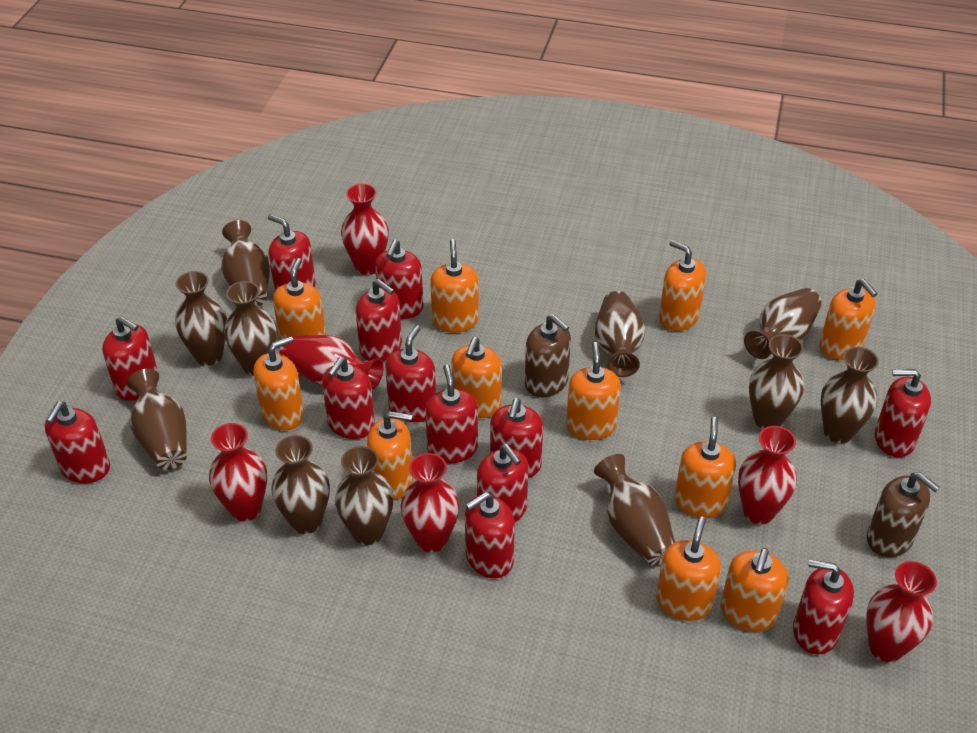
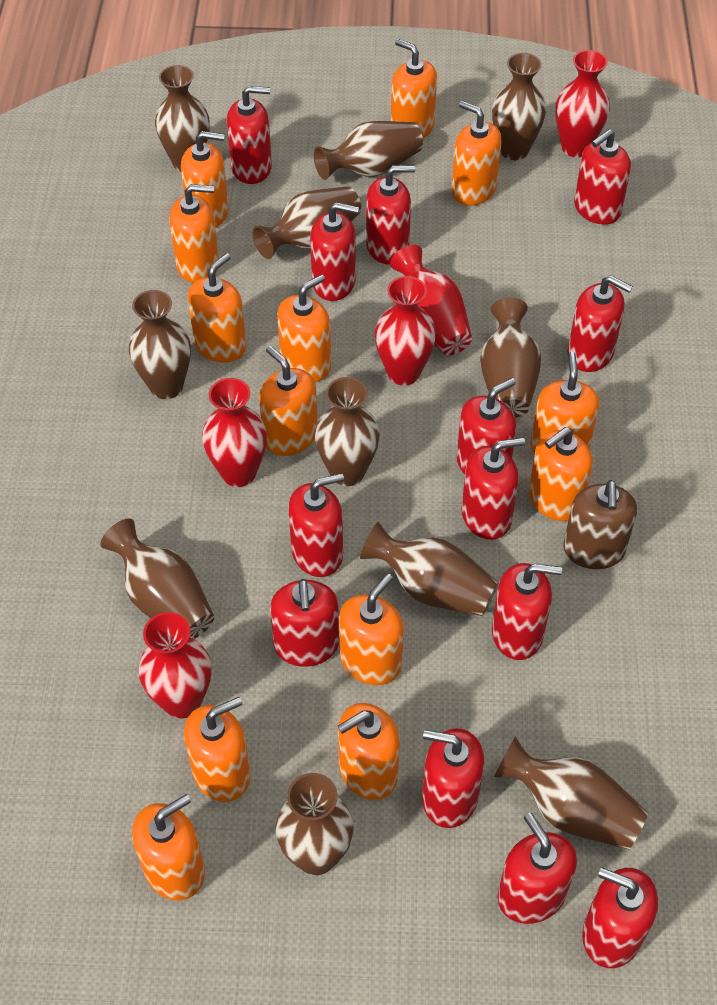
brown soap dispenser: [525,314,571,397] [867,472,940,557] = 2 -> [563,480,637,569] = 1
orange soap dispenser: [253,336,304,430] [273,258,326,340] [367,411,413,500] [430,239,479,333] [451,337,502,418] [566,342,621,440] [656,517,721,621] [659,240,706,331] [674,417,736,518] [720,548,789,632] [819,279,878,360] = 11 -> [132,794,205,900] [169,184,219,283] [181,131,229,228] [184,697,250,802] [188,253,246,363] [259,346,318,456] [277,274,331,382] [338,703,400,800] [339,574,404,685] [391,39,437,138] [452,101,502,206] [529,427,593,521] [531,352,599,453] = 13
red vase: [209,423,267,522] [279,335,384,389] [341,184,389,275] [401,453,459,552] [738,426,797,525] [866,561,937,662] = 6 -> [139,612,211,719] [202,378,267,487] [375,276,436,386] [390,245,472,355] [556,50,610,157] = 5

